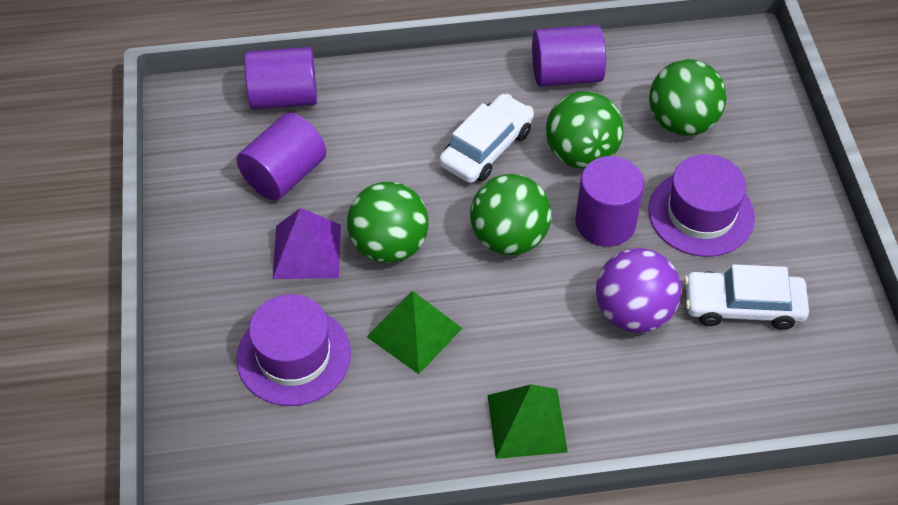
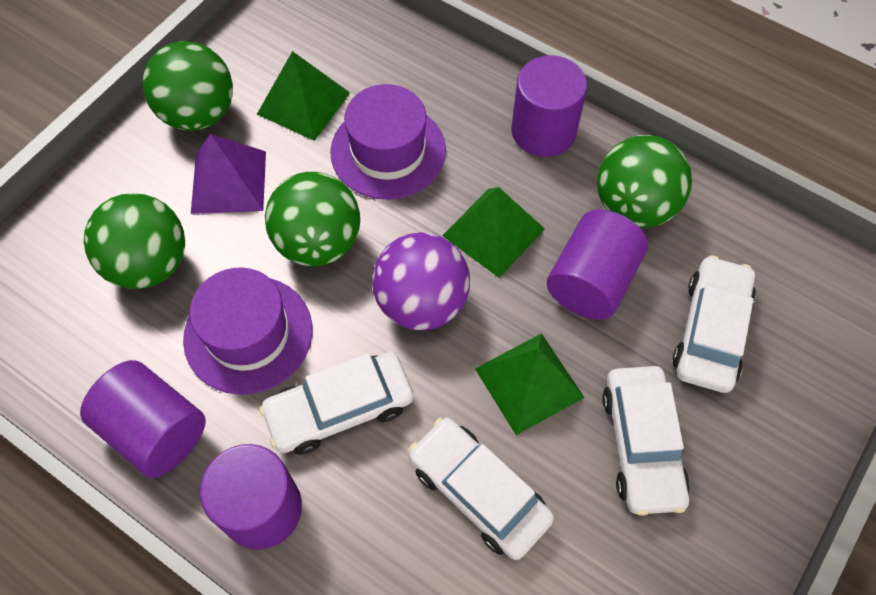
green pyramid: [367,291,462,374] [487,384,568,459] = 2 -> [257,51,350,141] [442,187,545,278] [475,333,585,435] = 3
white car: [439,94,534,183] [684,264,809,330] = 2 -> [259,352,414,455] [409,417,554,560] [602,366,690,516] [672,255,756,393] = 4

